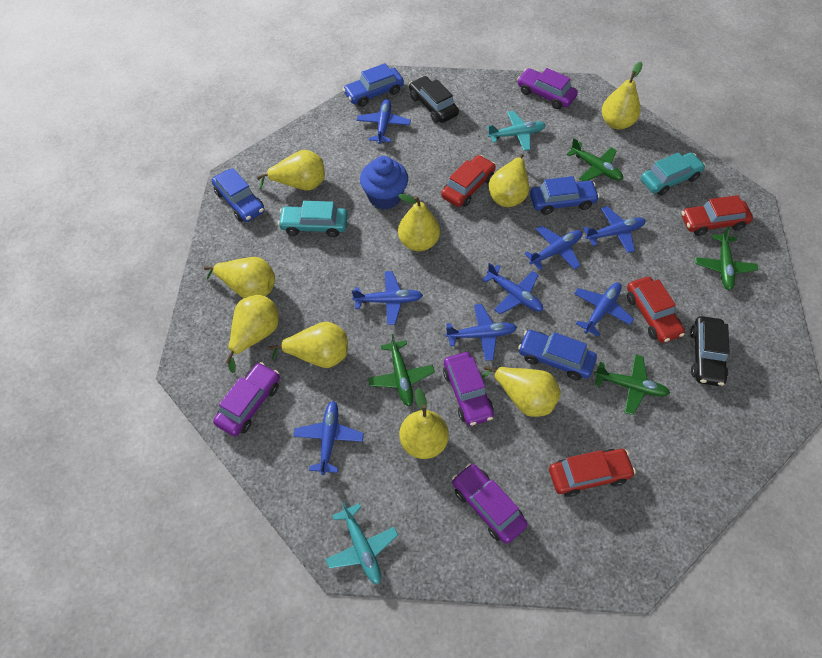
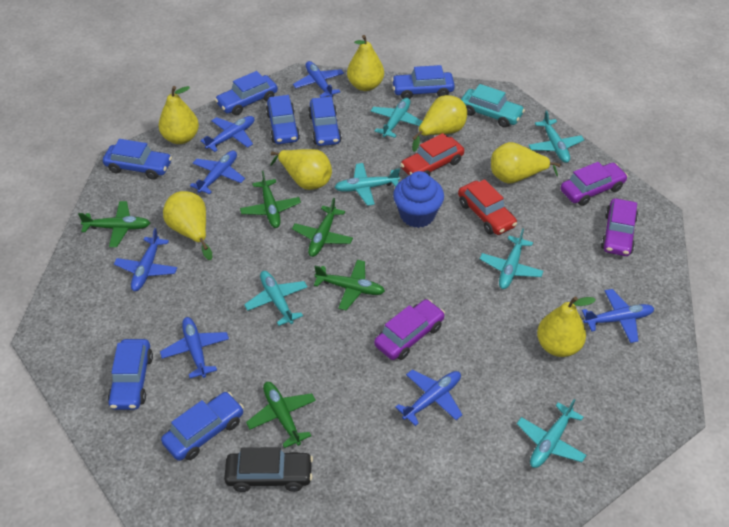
black car: [409,76,459,123] [690,316,730,386] = 2 -> [224,447,313,492] = 1
blue car: [212,168,265,222] [343,63,404,107] [518,330,597,380] [530,176,600,215] = 4 -> [103,139,172,180] [108,339,153,410] [161,392,244,461] [215,71,278,116] [266,95,300,144] [308,97,342,146] [391,65,455,99] = 7
blue plane: [293,401,364,475] [352,271,423,325] [357,99,411,144] [445,304,517,361] [482,263,543,314] [524,225,582,270] [574,282,634,337] [583,206,646,253] = 8 -> [114,228,177,291] [160,317,229,378] [190,150,245,194] [200,116,255,152] [293,61,344,98] [395,369,463,426] [582,289,654,343] = 7
green plane: [368,334,435,407] [566,138,623,181] [594,354,670,415] [695,226,758,290] = 4 -> [78,201,150,247] [240,171,301,228] [246,382,316,448] [292,198,353,257] [314,260,385,310] = 5
purple car: [213,362,280,437] [443,352,494,426] [452,463,528,544] [517,68,578,109] = 4 -> [374,299,445,360] [561,162,628,206] [601,198,638,256] = 3
red car: [441,155,496,207] [549,449,636,497] [627,277,685,343] [682,195,753,236] = 4 -> [400,133,464,176] [458,179,517,235] = 2
turquoise car: [278,201,348,237] [641,152,706,196] = 2 -> [461,84,525,128] = 1
turquoise plane: [325,502,398,585] [487,111,546,151] = 2 -> [244,271,308,326] [334,163,400,206] [371,98,422,138] [480,228,543,289] [517,399,586,468] [528,110,584,163] = 6
yellow pear: [204,257,275,298] [225,295,279,373] [257,150,325,191] [269,322,348,368] [398,194,440,251] [399,388,449,459] [481,366,561,417] [489,154,529,207] [602,62,642,129] = 9 -> [159,86,199,144] [163,191,213,260] [270,149,332,190] [347,35,384,91] [412,95,467,152] [491,142,561,184] [537,297,596,357] = 7

